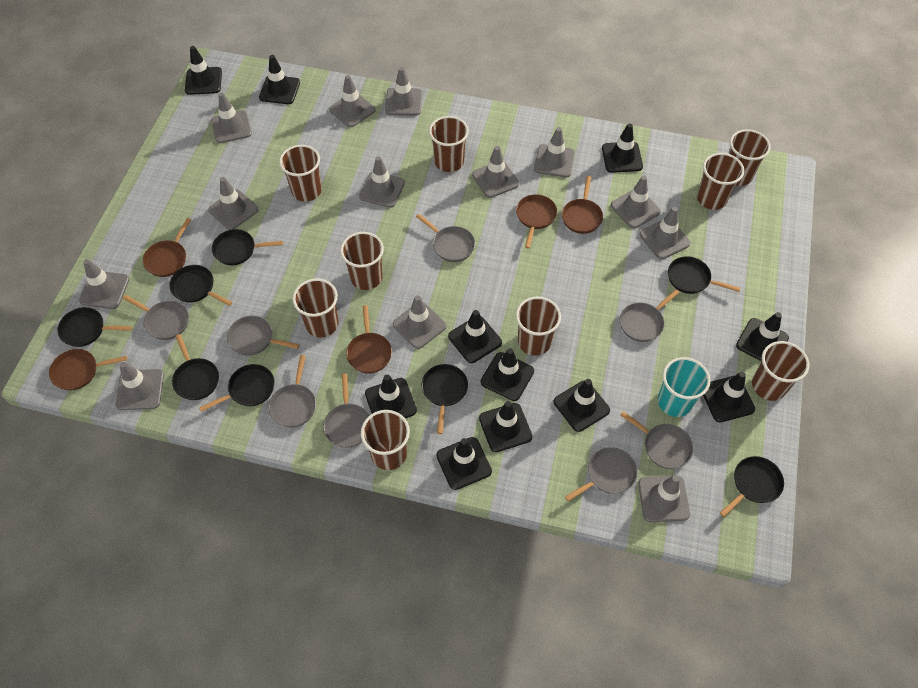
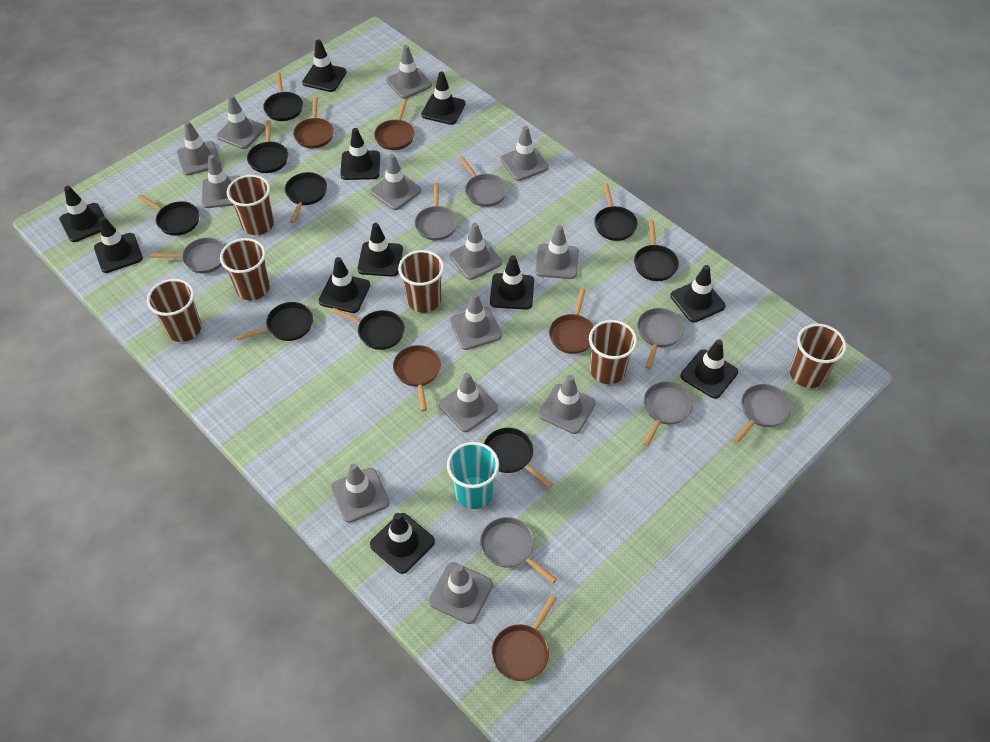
black pan: [57,307,132,347] [169,265,232,306] [172,334,219,400] [199,364,275,412] [212,229,283,265] [422,364,468,434] [668,256,740,294] [720,456,784,517] = 8 -> [137,194,199,236] [236,302,313,341] [247,120,288,173] [263,72,303,121] [285,172,327,223] [331,308,405,350] [484,428,553,488] [594,183,638,241] [634,220,679,281] = 9
brown cup: [279,145,322,202] [293,279,339,337] [340,232,384,290] [361,410,410,470] [429,116,469,172] [516,296,561,356] [697,153,744,210] [729,129,771,186] [752,341,809,401] = 9 -> [147,279,202,342] [220,238,270,300] [227,175,274,235] [398,250,444,313] [589,320,637,384] [790,324,846,388] = 6
grey pan: [123,295,189,340] [227,316,299,356] [269,355,316,427] [323,374,369,448] [416,214,475,262] [565,447,637,501] [620,289,680,342] [620,411,694,469] = 8 -> [151,238,225,273] [415,183,458,241] [459,156,507,207] [480,517,557,584] [637,308,684,369] [643,381,693,446] [733,384,791,443] = 7

